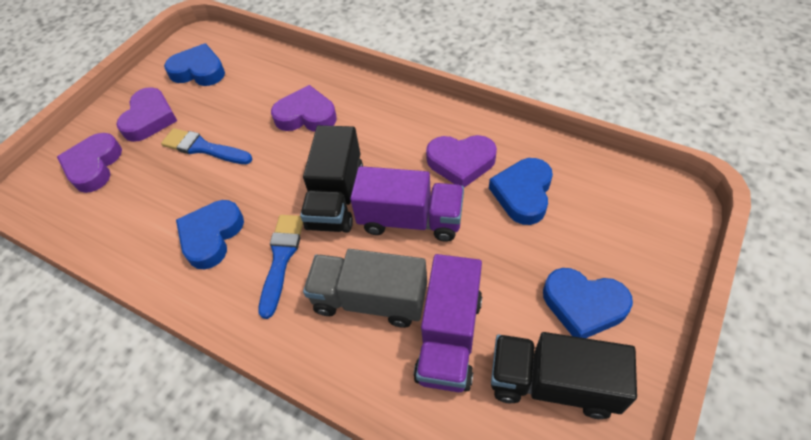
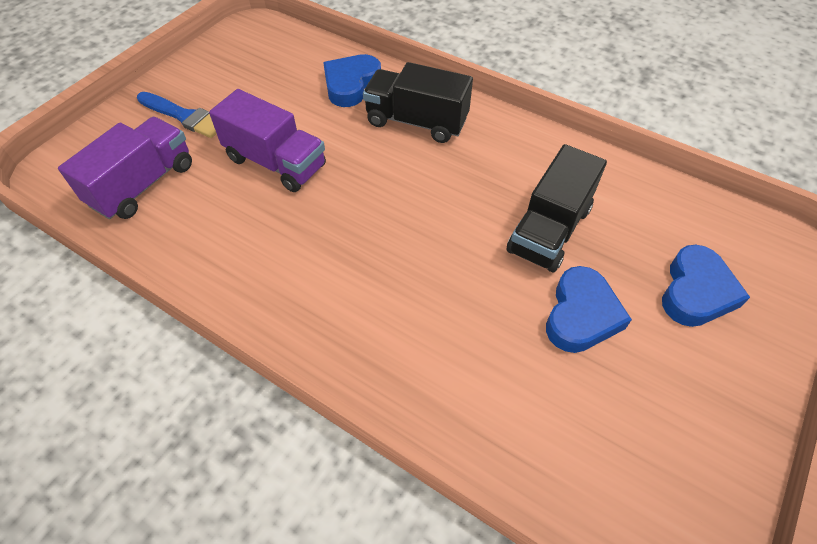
blue brush: [161,128,253,164] [258,215,303,319] = 2 -> [137,92,217,138] = 1
blue heart: [164,43,225,86] [176,200,244,270] [489,158,553,225] [543,268,633,338] = 4 -> [323,54,381,107] [546,266,632,353] [662,245,750,327] = 3
grey truck: [303,249,427,328] = 1 -> none = 0
purple heart: [57,133,122,193] [116,87,177,142] [271,85,337,132] [426,135,497,188] = 4 -> none = 0

